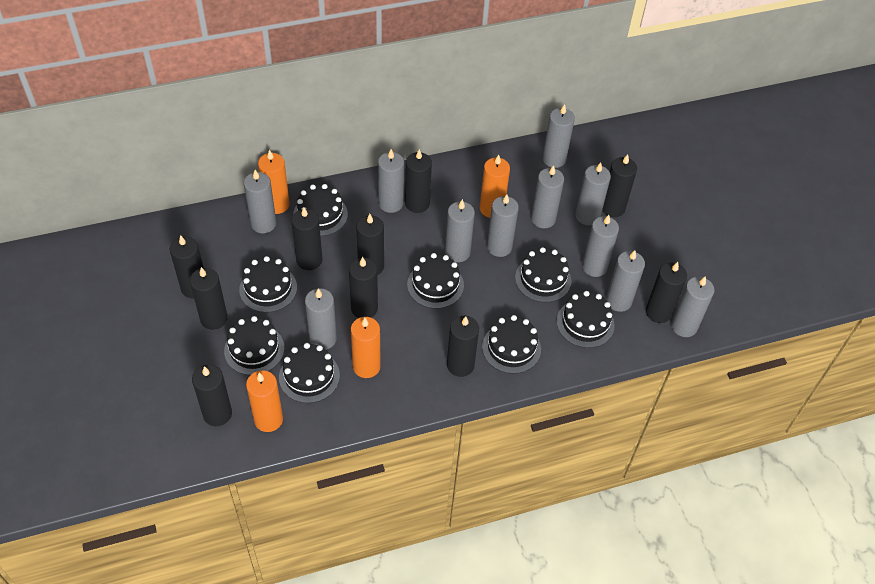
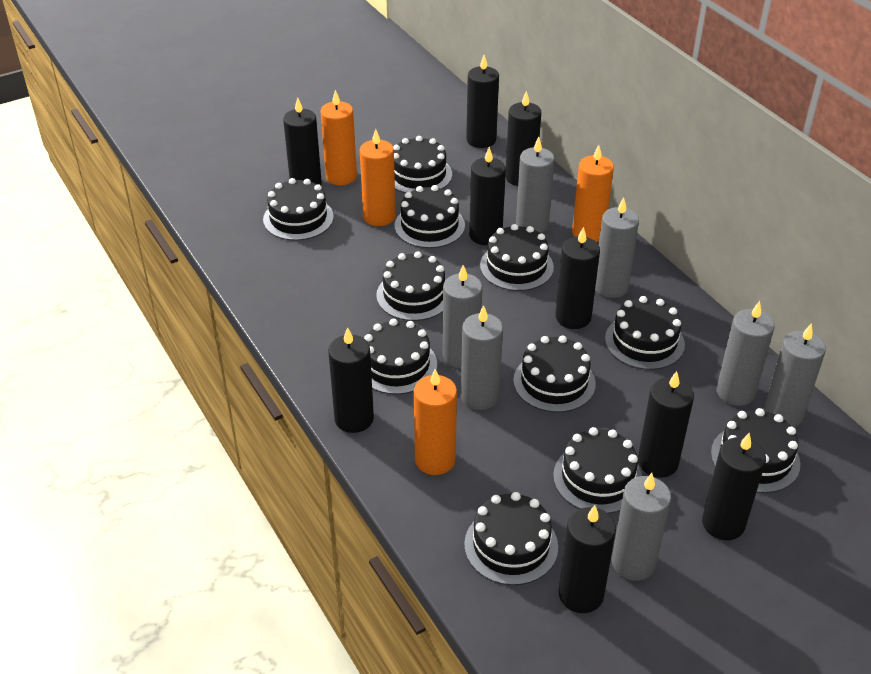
black cake: [224,316,285,375] [239,256,297,313] [279,343,340,403] [293,184,348,236] [407,253,464,309] [482,315,541,374] [515,247,571,303] [557,291,615,348] = 8 -> [263,178,334,241] [364,319,437,395] [376,251,446,321] [393,136,452,193] [394,185,465,248] [464,492,558,585] [480,224,554,291] [513,336,596,412] [553,427,642,514] [605,296,685,370] [711,408,800,493] = 11
black candle: [170,235,204,298] [190,267,228,330] [192,365,232,426] [291,207,323,270] [349,257,378,318] [356,214,384,275] [405,149,432,213] [447,316,479,377] [602,154,637,217] [646,262,687,323] = 10 -> [283,98,322,185] [328,327,374,433] [466,55,499,148] [469,147,506,245] [505,91,541,186] [555,227,600,329] [559,505,616,613] [638,371,694,478] [702,433,766,540] = 9
grey candle: [244,170,276,233] [305,288,337,350] [378,149,404,213] [445,199,475,262] [487,194,519,257] [531,165,564,228] [542,104,575,168] [575,162,611,225] [582,215,619,277] [606,250,645,312] [671,276,715,337] = 11 -> [443,265,483,368] [461,305,503,410] [516,137,554,233] [595,197,639,298] [612,473,671,581] [717,301,775,406] [764,323,826,428] = 7

